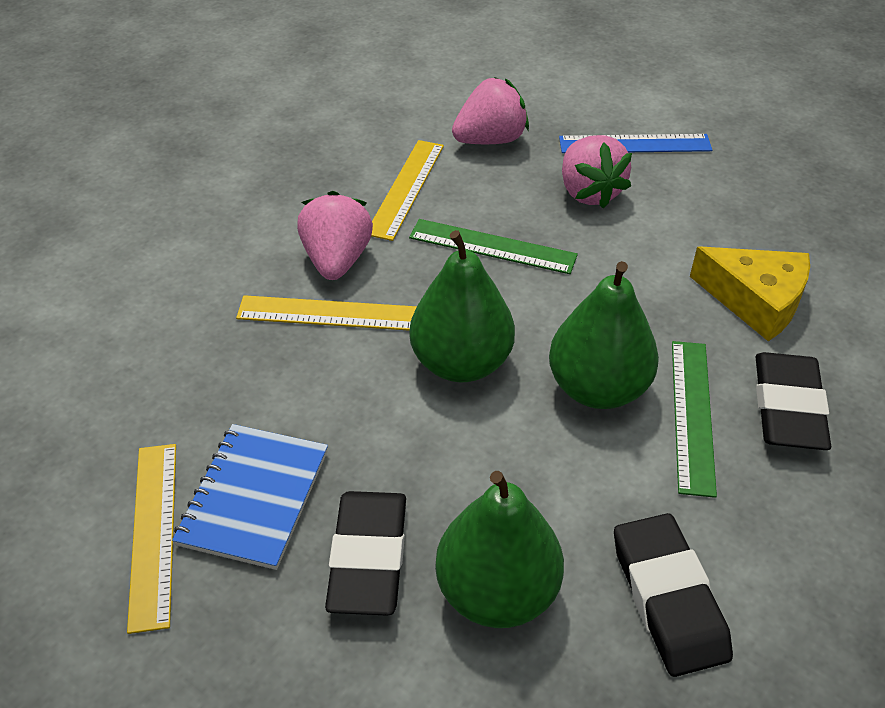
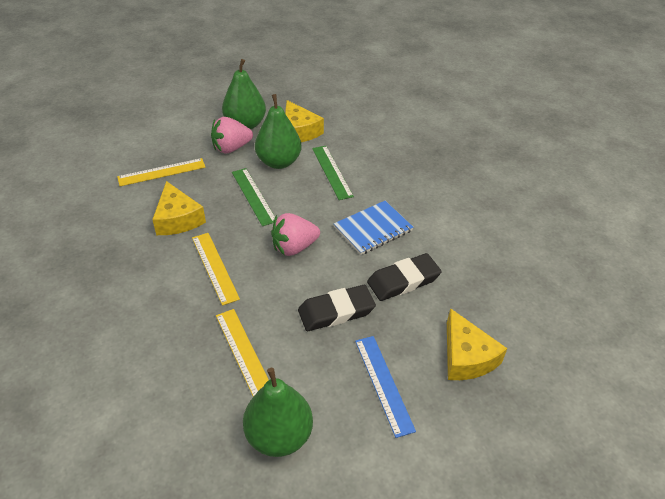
black eraser: [325,491,406,616] [614,513,733,677] [756,352,831,450] = 3 -> [298,285,376,331] [367,253,442,301] = 2
pink strawberry: [297,191,373,280] [452,77,529,144] [562,135,632,208] = 3 -> [211,117,253,153] [271,213,320,256] = 2
yellow cheese: [690,246,810,341] = 1 -> [152,181,206,235] [285,100,324,142] [447,308,507,380] = 3

